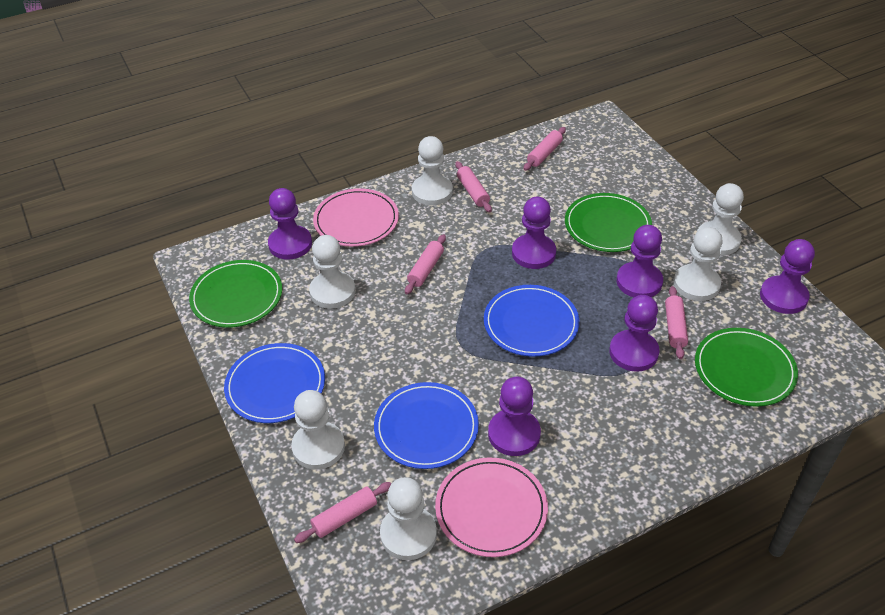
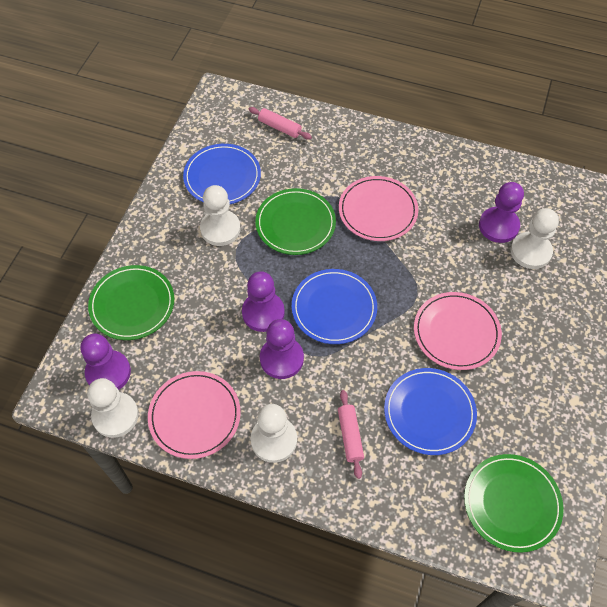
pink plate: [313,188,399,247] [435,458,548,557] = 2 -> [148,371,241,459] [339,176,418,241] [414,292,502,370] = 3
pink rolling pin: [294,482,391,543] [405,234,446,294] [455,161,492,213] [523,127,566,171] [665,286,688,359] = 5 -> [249,107,312,139] [338,390,364,479] = 2
purple pawn: [268,188,312,260] [488,377,541,456] [512,197,556,269] [609,295,660,372] [616,225,663,297] [760,239,815,314] = 6 -> [80,334,131,390] [242,271,285,332] [260,319,304,379] [479,182,524,243] = 4
white pawn: [291,390,345,470] [309,235,355,309] [380,477,437,560] [412,136,453,206] [674,227,723,301] [697,183,744,256] = 6 -> [87,378,139,438] [200,185,240,246] [251,404,297,463] [511,208,559,269] = 4

